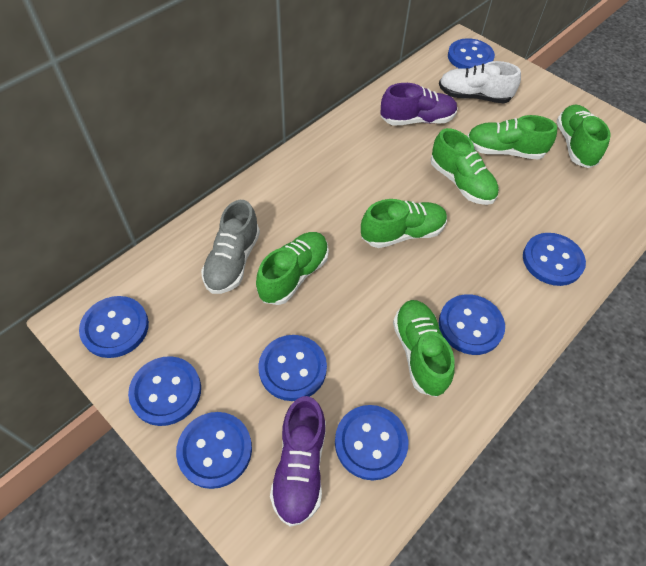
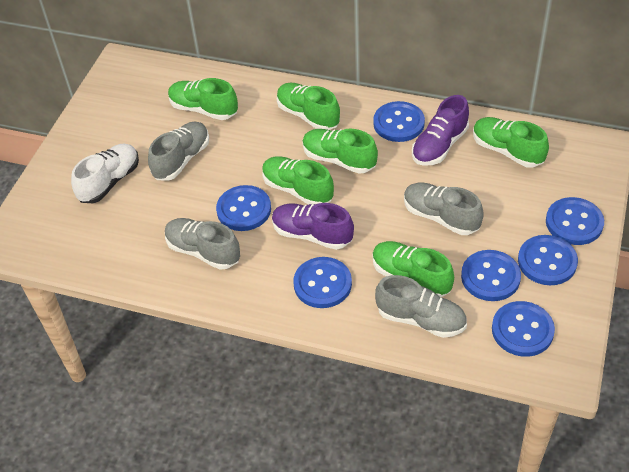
blue button: [79,296,149,358] [128,356,201,426] [176,412,252,489] [258,335,327,401] [335,405,408,481] [439,294,505,355] [448,38,495,69] [523,233,586,286] = 8 -> [216,185,271,231] [293,257,352,308] [373,101,425,142] [461,250,521,301] [492,301,555,357] [518,235,578,285] [546,197,604,245] = 7
grey shoe: [201,200,260,294] = 1 -> [148,121,209,181] [165,218,240,270] [375,275,467,338] [404,183,484,235] = 4

